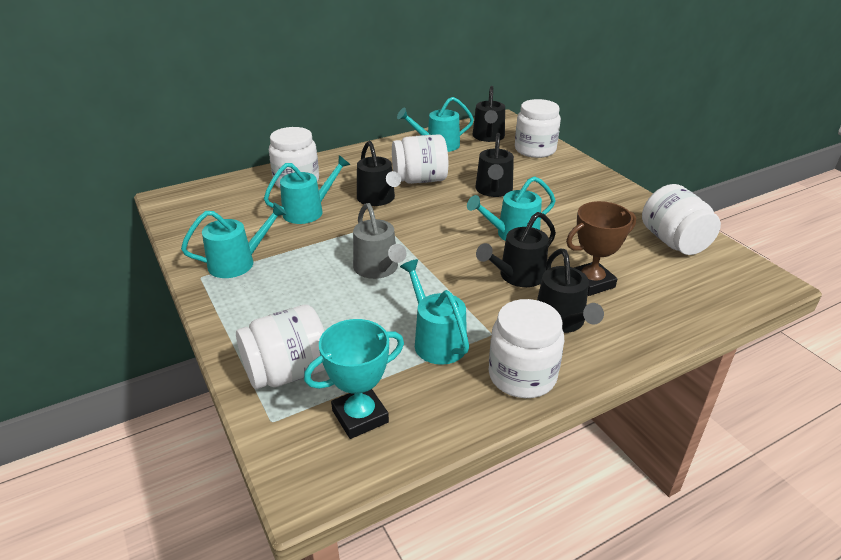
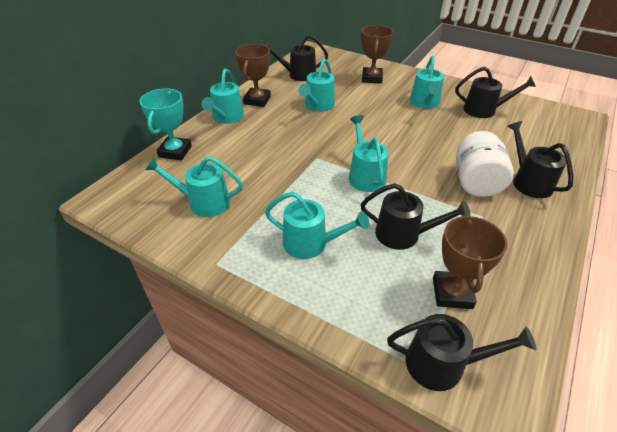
brown trophy: [566,201,636,296] = 1 -> [235,44,271,107] [361,25,393,84] [433,214,508,309] = 3
grey watering can: [353,203,407,279] = 1 -> none = 0
turquoise watering can: [181,202,287,278] [264,155,350,224] [397,97,474,152] [400,259,469,365] [467,176,556,241] = 5 -> [145,157,243,217] [202,69,244,124] [265,192,369,259] [298,58,335,112] [349,115,389,192] [410,56,444,109] = 6
white jar: [236,304,325,389] [269,127,319,188] [392,134,448,184] [489,299,564,398] [515,99,561,158] [642,184,721,255] = 6 -> [456,131,514,197] = 1

